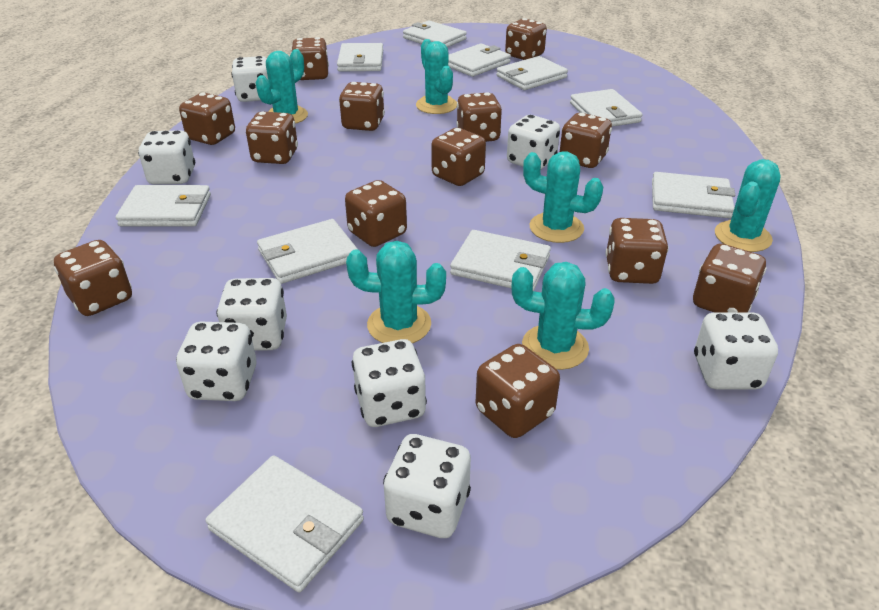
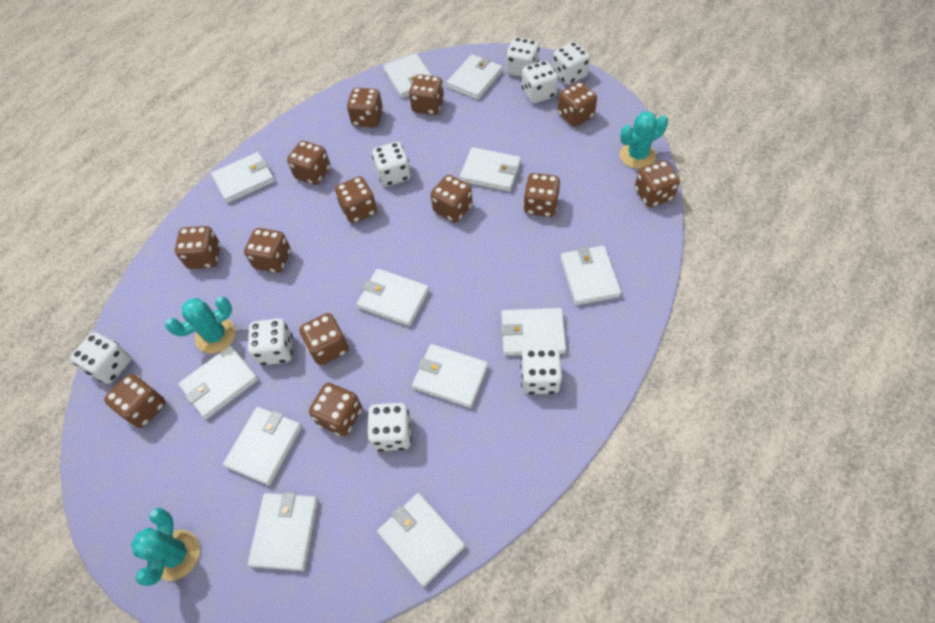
turquoise cactus: [255,49,308,124] [346,241,446,343] [416,39,457,114] [511,262,615,370] [523,151,603,243] [715,159,781,252] = 6 -> [131,508,200,586] [165,297,236,353] [620,111,668,169] = 3
white wallet: [116,185,211,226] [205,455,364,592] [257,219,358,284] [337,43,383,71] [403,21,467,47] [448,43,511,77] [450,230,551,291] [496,56,568,90] [570,89,643,127] [652,172,736,218] = 10 -> [178,346,258,419] [211,152,275,203] [223,407,302,485] [248,492,318,571] [357,269,429,326] [377,493,465,587] [383,53,432,98] [412,344,488,408] [447,54,503,100] [460,147,521,192] [501,308,566,356] [560,246,621,305] = 12

